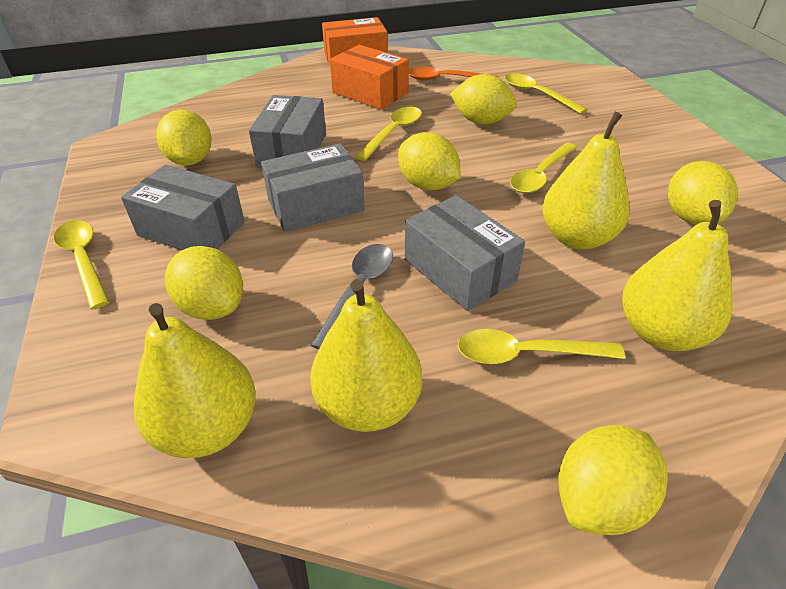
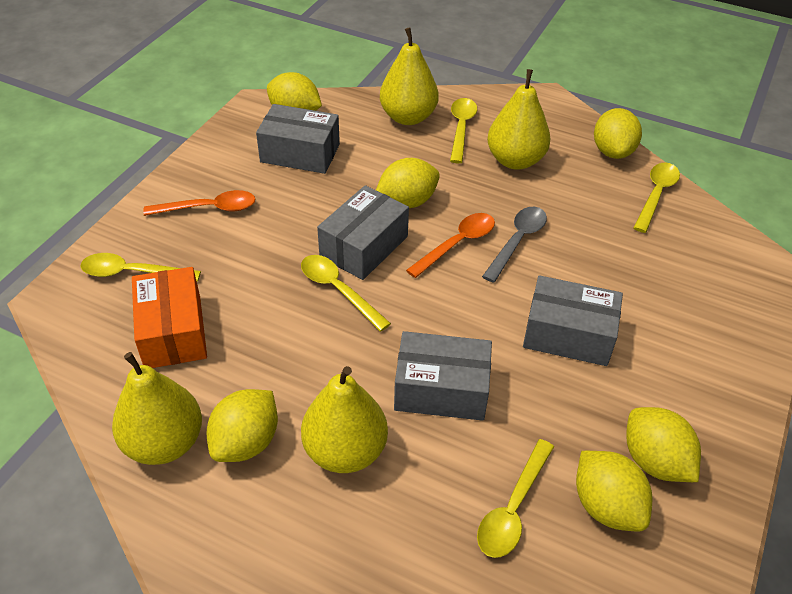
orange box: [322,17,388,65] [330,45,409,110] = 2 -> [132,267,207,368] = 1
orange spoon: [409,66,498,80] = 1 -> [143,190,255,216] [406,213,495,278] = 2

